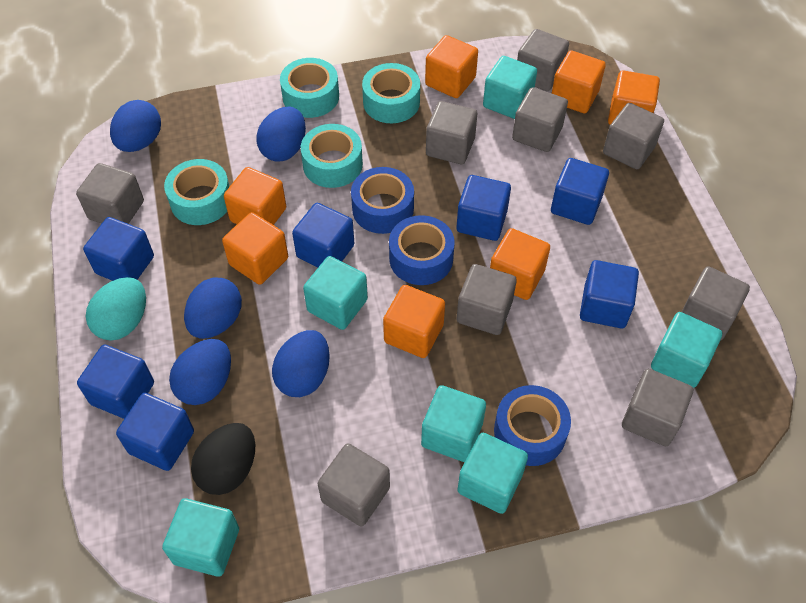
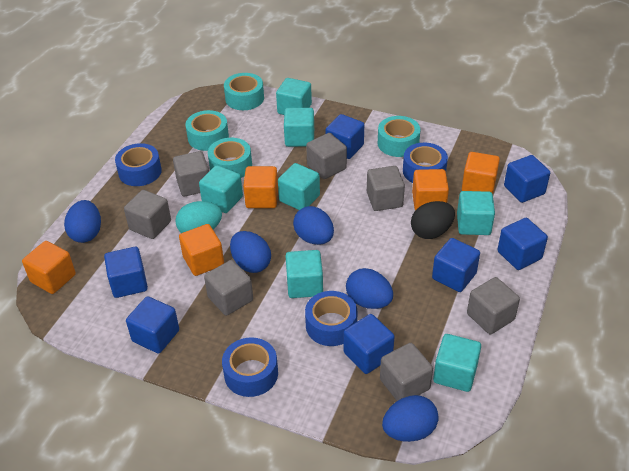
blue tape: [351,167,414,234] [389,215,455,285] [494,385,571,466] = 3 -> [115,143,162,186] [222,337,278,397] [305,291,357,346] [403,143,448,183] = 4
grey cube: [76,163,144,224] [318,443,390,526] [426,101,477,164] [457,264,517,335] [512,87,568,152] [517,29,569,91] [603,103,664,169] [622,369,693,446] [682,266,750,341] = 9 -> [124,190,171,239] [173,151,209,197] [204,260,253,316] [306,133,347,179] [367,166,405,211] [380,343,433,401] [467,277,520,334] = 7
orange cube: [222,212,288,285] [224,167,286,225] [383,285,445,358] [425,35,478,98] [490,228,550,300] [552,50,606,113] [608,70,660,125] = 7 -> [22,241,76,294] [179,224,224,276] [243,166,278,208] [412,169,449,210] [462,152,500,194] = 5
turquoise cube: [162,498,239,576] [303,256,368,330] [421,385,486,462] [457,433,528,514] [483,56,537,119] [651,312,722,388] = 6 -> [199,165,243,213] [276,78,312,115] [278,163,320,210] [284,108,314,147] [286,250,323,298] [433,334,481,392] [457,191,495,235] = 7

